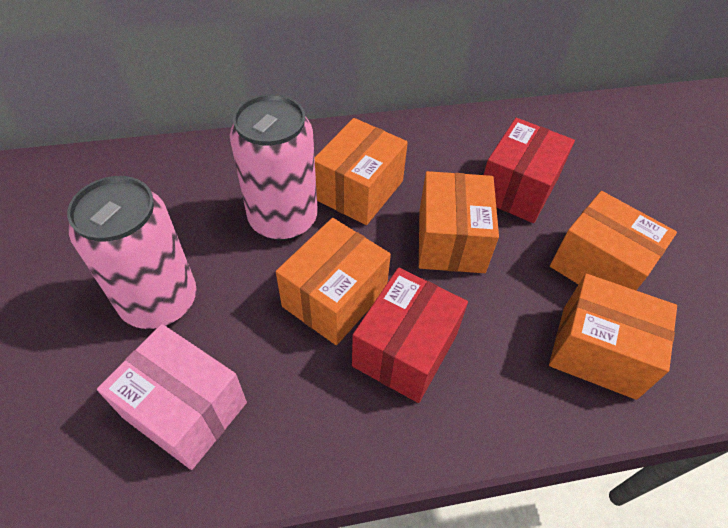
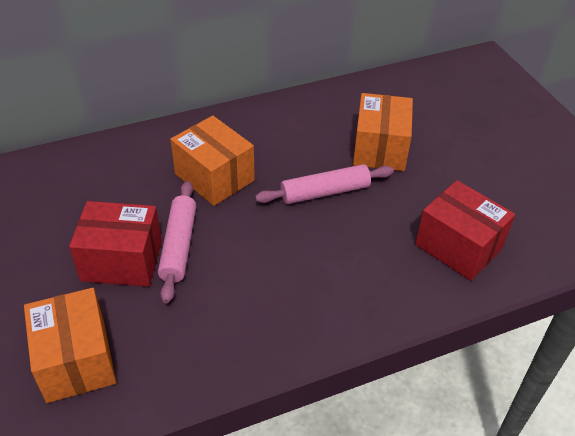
orange box: [276,218,391,345] [315,118,408,225] [419,171,499,273] [549,274,677,400] [550,191,677,290] = 5 -> [24,288,116,403] [170,116,255,206] [353,93,413,171] = 3
pink box: [97,324,247,470] = 1 -> none = 0
pink can: [67,176,196,329] [230,94,318,241] = 2 -> none = 0
pink rolling pin: none = 0 -> [158,181,196,303] [255,164,394,204] = 2

